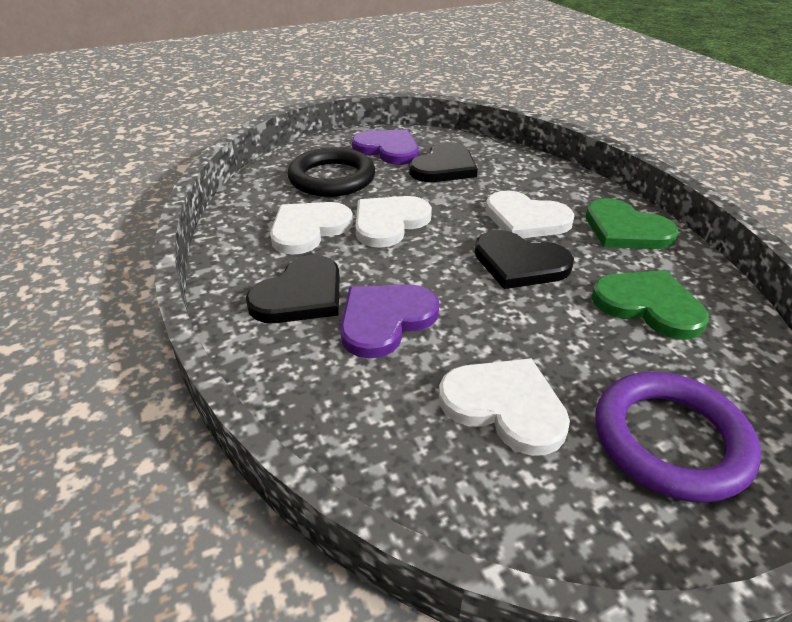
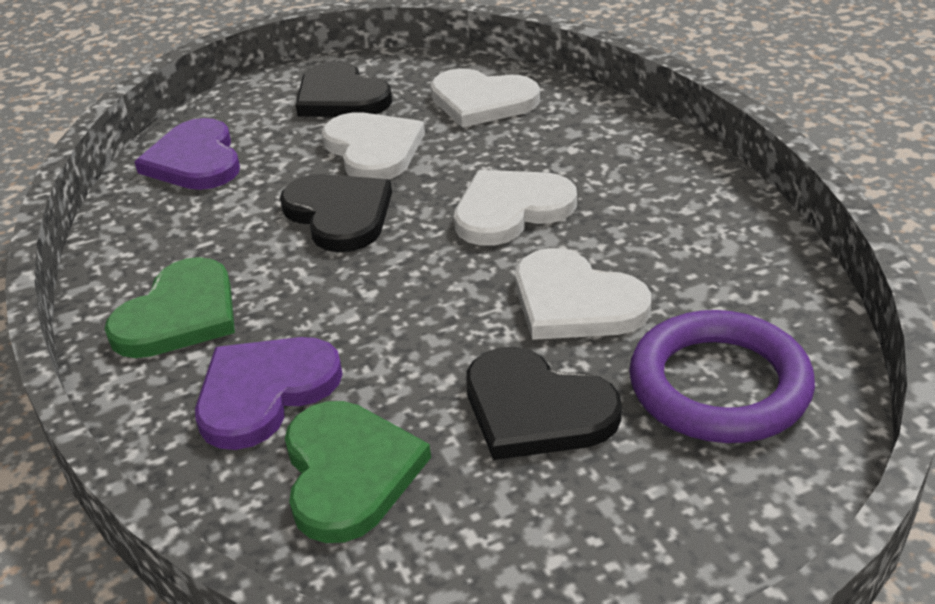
black ring: [288,147,375,197] = 1 -> none = 0

